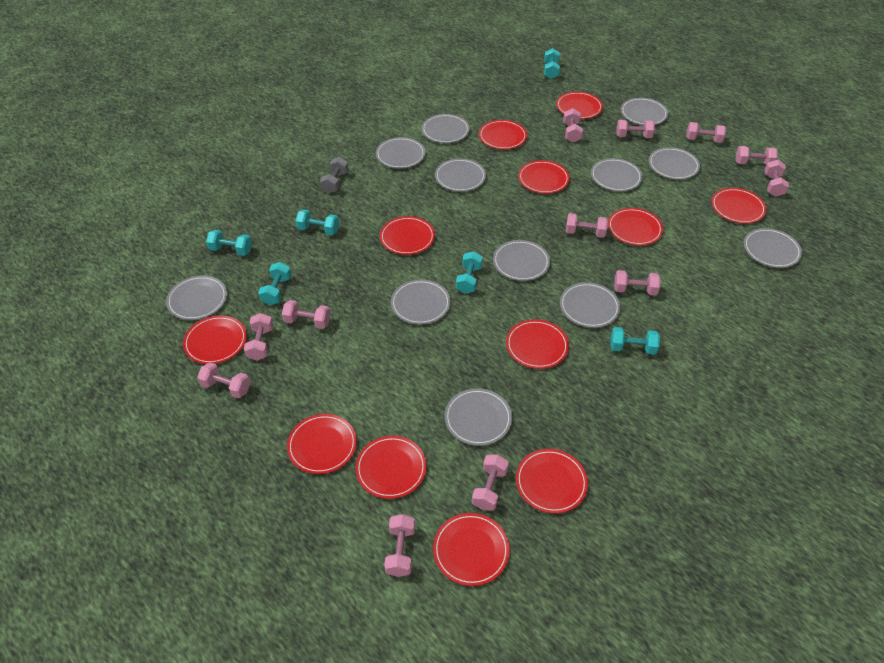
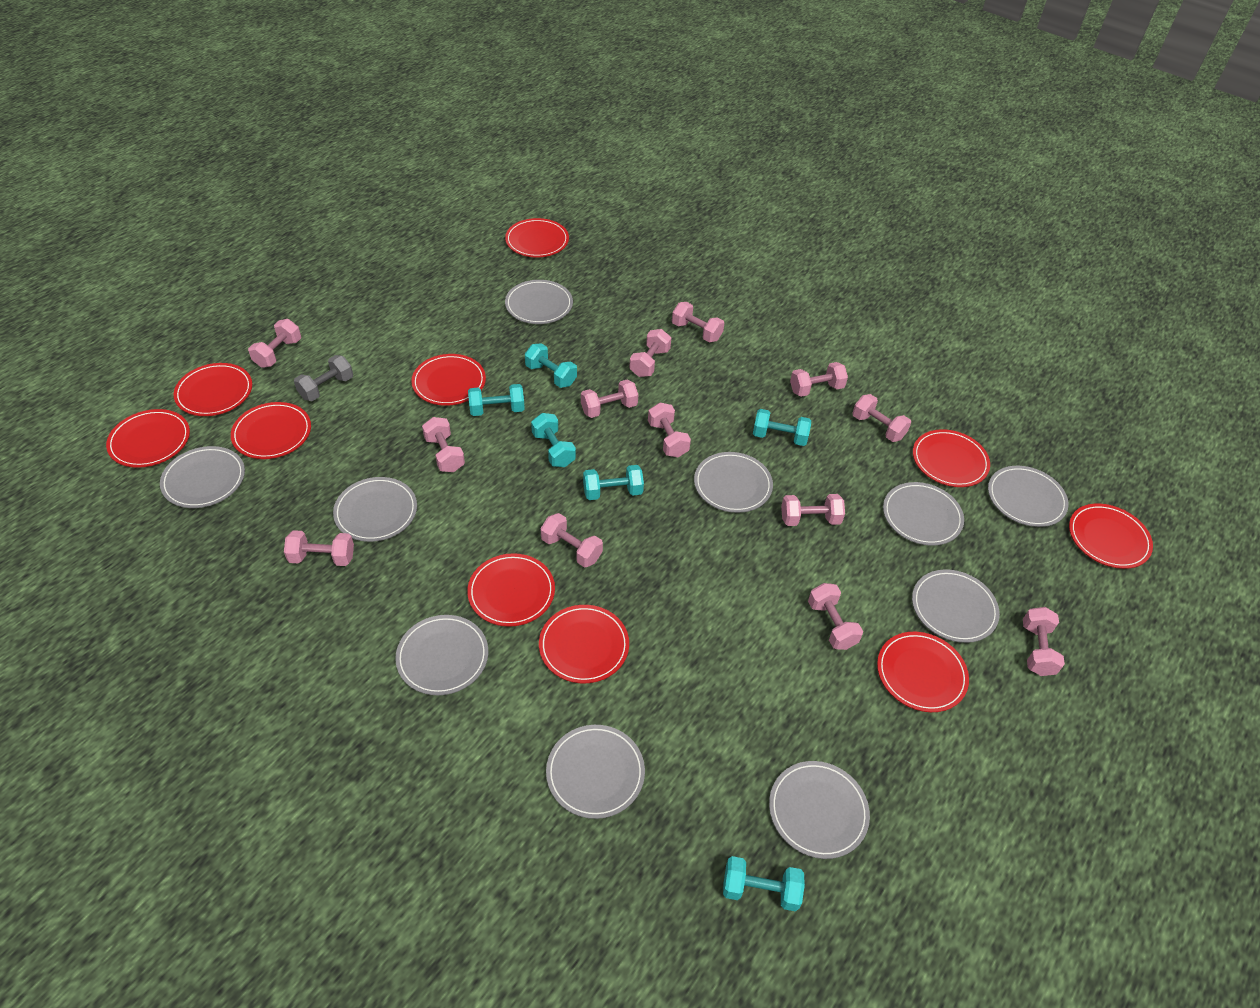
grey plate: [166,276,227,320] [376,137,425,169] [391,279,451,325] [422,114,470,143] [435,158,486,192] [444,388,512,446] [493,240,550,281] [560,282,620,328] [591,158,643,191] [621,98,668,125] [648,147,700,180] [744,228,802,268] = 12 -> [160,446,245,508] [333,477,417,542] [395,615,488,695] [505,280,573,324] [546,725,645,819] [694,452,773,513] [769,761,870,859] [883,482,964,546] [912,569,1000,643] [988,466,1069,527] = 10
pink dumbbell: [197,362,250,399] [244,313,273,361] [282,300,330,329] [384,514,415,577] [472,454,509,510] [563,108,583,142] [566,213,608,238] [614,270,661,295] [616,119,655,138] [686,122,726,143] [736,146,778,165] [764,160,789,197] = 12 -> [248,319,301,368] [284,530,354,566] [422,417,465,472] [540,513,603,568] [581,379,638,418] [629,329,671,377] [648,403,691,457] [672,302,724,343] [781,494,845,526] [790,362,848,397] [808,583,863,650] [852,394,911,442] [1023,607,1065,676] = 13
red plate: [183,315,247,364] [287,414,357,474] [355,436,427,499] [380,216,435,255] [433,513,510,586] [479,120,527,150] [506,320,569,369] [516,449,588,514] [518,160,570,194] [556,92,603,119] [608,208,663,246] [711,188,767,224] = 12 -> [106,409,190,468] [174,363,252,416] [231,402,311,459] [411,354,486,406] [467,553,555,627] [505,218,569,257] [539,605,629,683] [877,632,969,712] [913,429,990,487] [1069,503,1153,569] = 10

